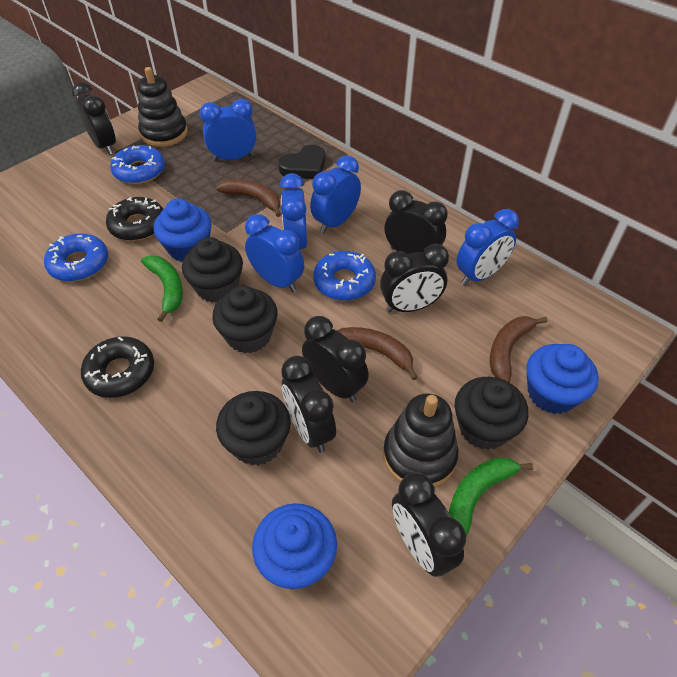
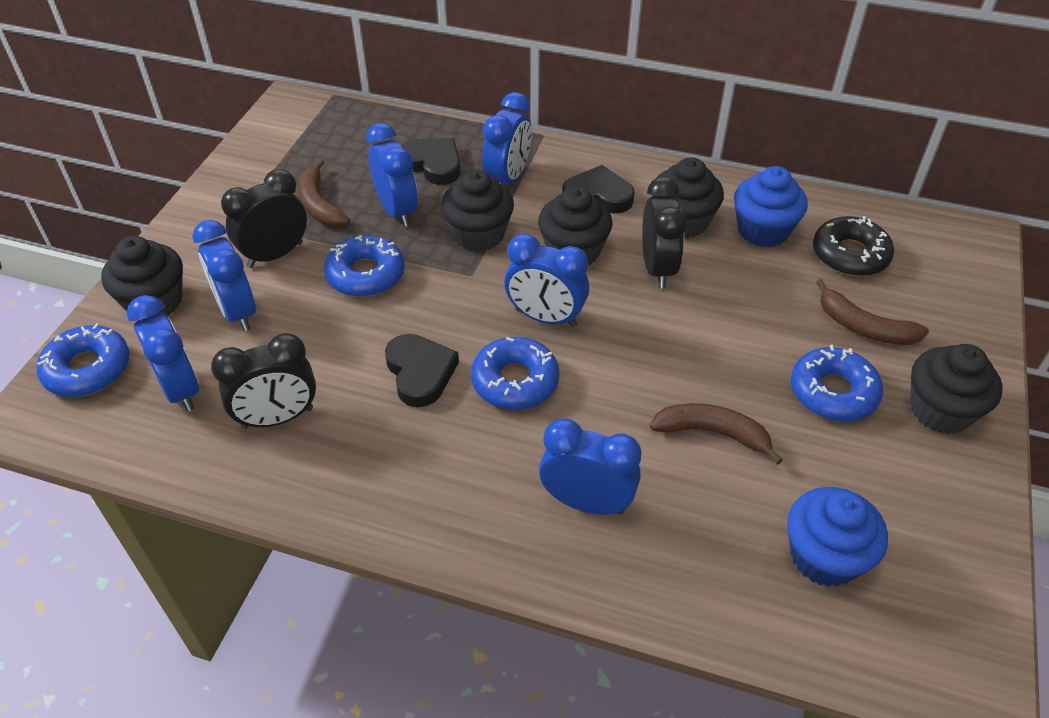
black clock: [72,82,116,155] [281,356,336,453] [302,316,369,402] [380,244,449,313] [385,190,448,254] [392,473,466,577] = 6 -> [211,333,316,429] [221,169,307,268] [642,176,687,288] = 3
black cupcake: [182,237,243,303] [212,286,277,353] [216,391,291,465] [455,377,528,450] = 4 -> [101,236,183,316] [441,170,514,251] [538,186,612,265] [652,157,724,238] [910,344,1002,434] = 5
black donut: [81,336,154,398] [106,197,163,241] = 2 -> [813,216,894,276] = 1
black heart: [278,145,325,179] = 1 -> [385,334,459,407] [401,138,461,185] [562,165,635,213] = 3
black stacking toy: [138,67,188,147] [383,393,458,487] = 2 -> none = 0
blue clock: [200,99,257,161] [245,214,304,292] [280,173,307,250] [310,155,361,233] [456,209,519,285] = 5 -> [127,295,199,411] [193,220,256,331] [366,123,418,227] [482,92,532,185] [504,234,589,327] [539,418,642,515] = 6
blue cupcake: [154,199,211,262] [252,503,337,589] [526,344,599,414] = 3 -> [734,166,808,248] [787,487,888,587] = 2
blue donut: [44,234,108,282] [110,145,165,184] [313,251,376,301] = 3 -> [37,323,130,397] [324,235,405,297] [471,337,559,410] [791,345,883,422] = 4
green banana: [141,256,183,322] [449,457,533,537] = 2 -> none = 0

